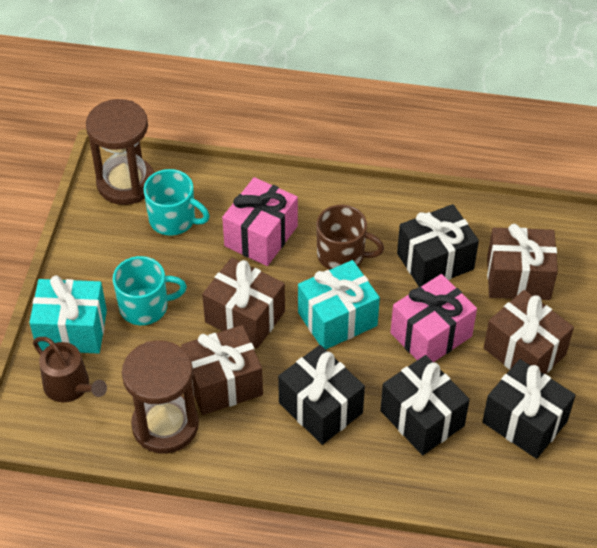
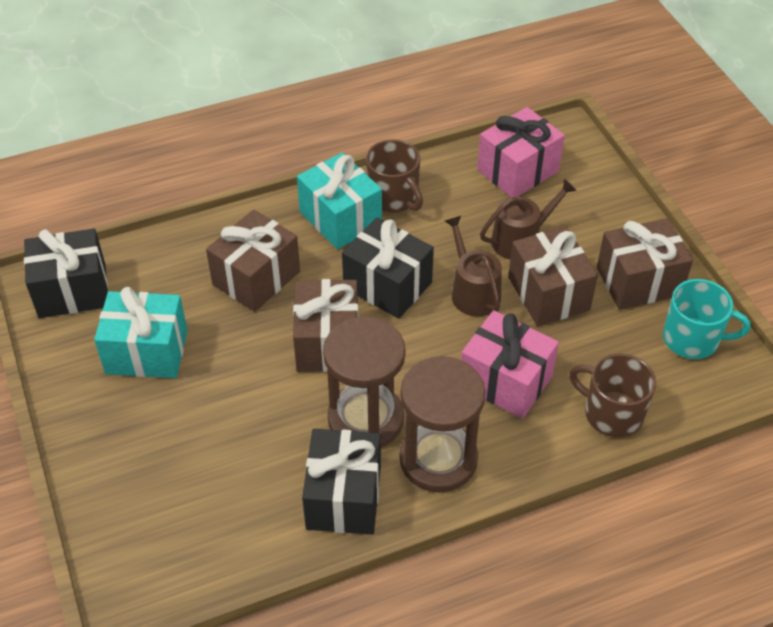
black gift: [278,345,365,445] [380,355,470,455] [397,204,479,287] [482,359,576,459] = 4 -> [24,229,108,318] [302,429,381,535] [342,218,434,319] = 3
brown mug: [316,205,384,270] = 1 -> [366,139,423,212] [569,354,656,438] = 2
brown watering can: [33,337,107,402] = 1 -> [445,216,502,317] [480,179,577,259] = 2
turquoise mug: [113,256,187,325] [144,169,210,236] = 2 -> [663,279,751,359] = 1

